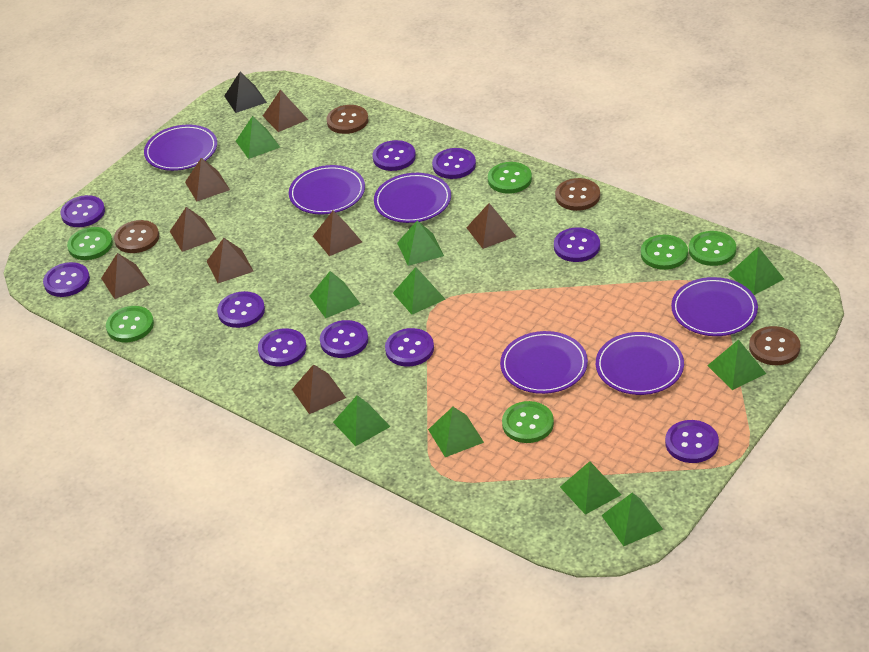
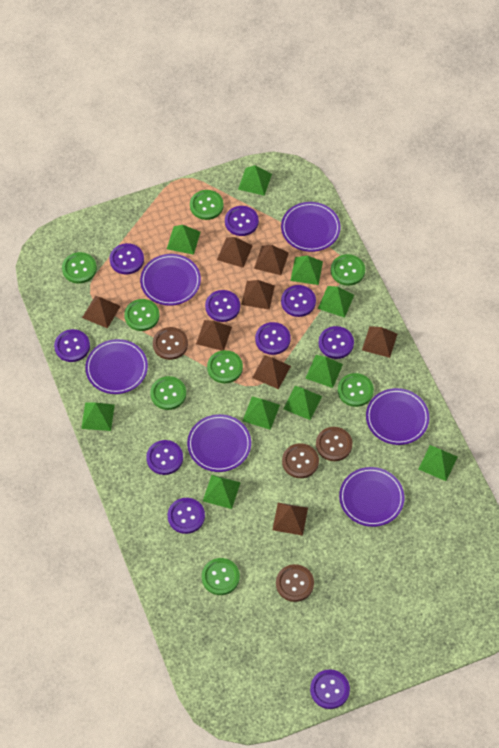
black pyramid: [224,72,267,113] = 1 -> none = 0
green button: [67,227,113,260] [106,306,154,342] [488,162,532,194] [502,401,554,443] [641,235,688,270] [689,231,736,266] = 6 -> [62,252,97,284] [124,299,159,331] [150,376,186,410] [190,190,224,220] [202,558,240,595] [207,350,243,383] [331,254,365,286] [338,373,374,407] = 8

